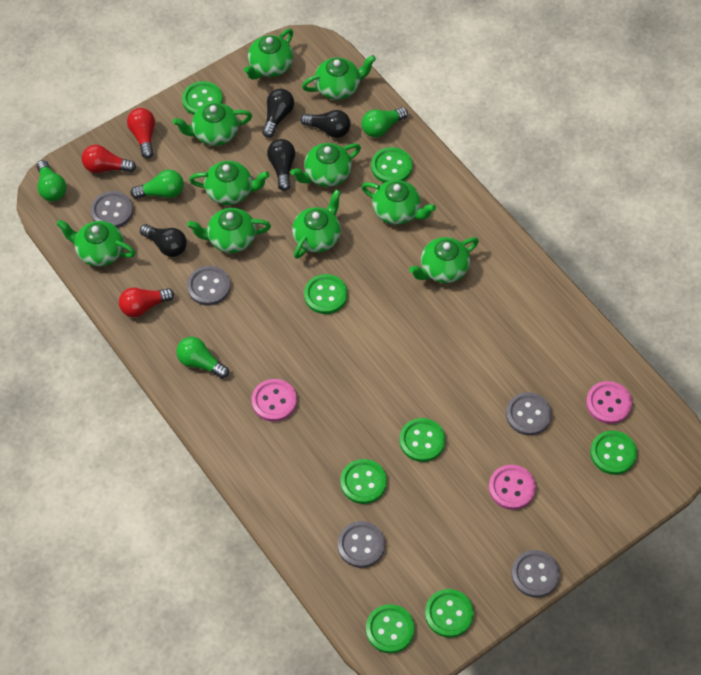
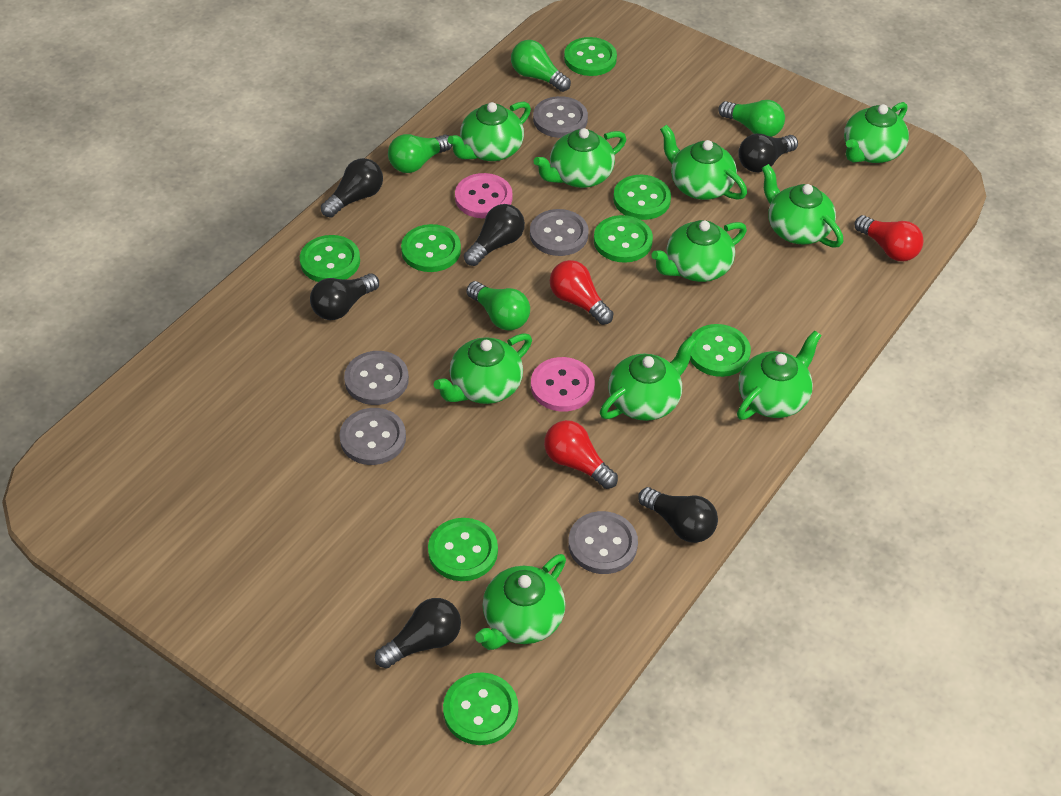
black light bulb: [140,224,187,257] [262,89,294,138] [267,139,295,191] [300,110,350,138] = 4 -> [310,273,379,320] [321,158,383,218] [375,598,461,668] [464,204,525,266] [638,487,718,543] [738,134,798,172] = 6
pink button: [252,379,297,422] [489,465,536,510] [586,381,632,424] = 3 -> [455,173,512,218] [531,357,595,412] = 2

